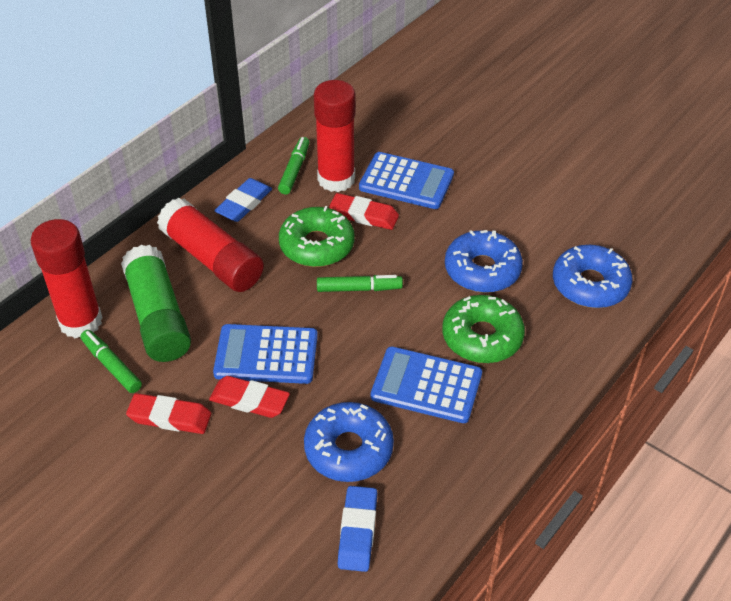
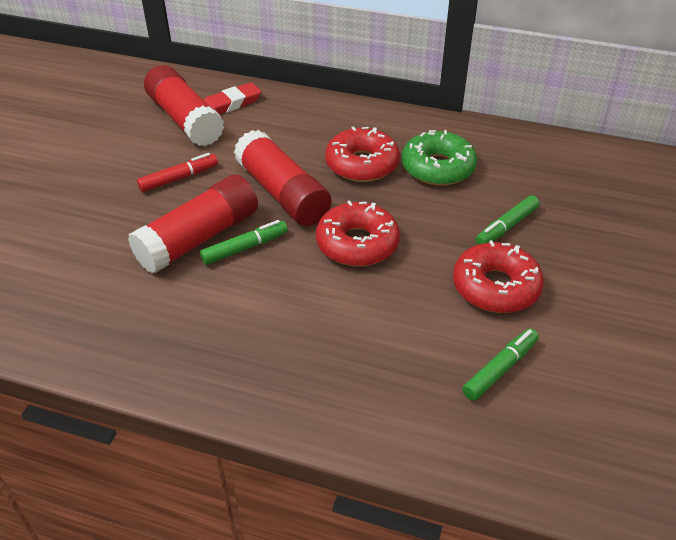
blue calculator: [213,324,318,384] [359,152,454,209] [371,346,482,423] = 3 -> none = 0
blue donut: [304,402,394,482] [445,230,523,293] [553,245,633,308] = 3 -> none = 0
blue eraser: [214,178,272,222] [338,486,377,572] = 2 -> none = 0
green donut: [279,206,355,267] [442,295,525,363] = 2 -> [402,130,477,186] = 1
green glue stick: [121,245,191,362] = 1 -> none = 0
red donut: none = 0 -> [316,200,400,267] [325,126,400,182] [453,240,544,313] = 3
red eraser: [126,393,211,434] [209,376,290,418] [329,193,399,230] = 3 -> [204,82,261,114] = 1
red marker: none = 0 -> [137,153,218,192] = 1

